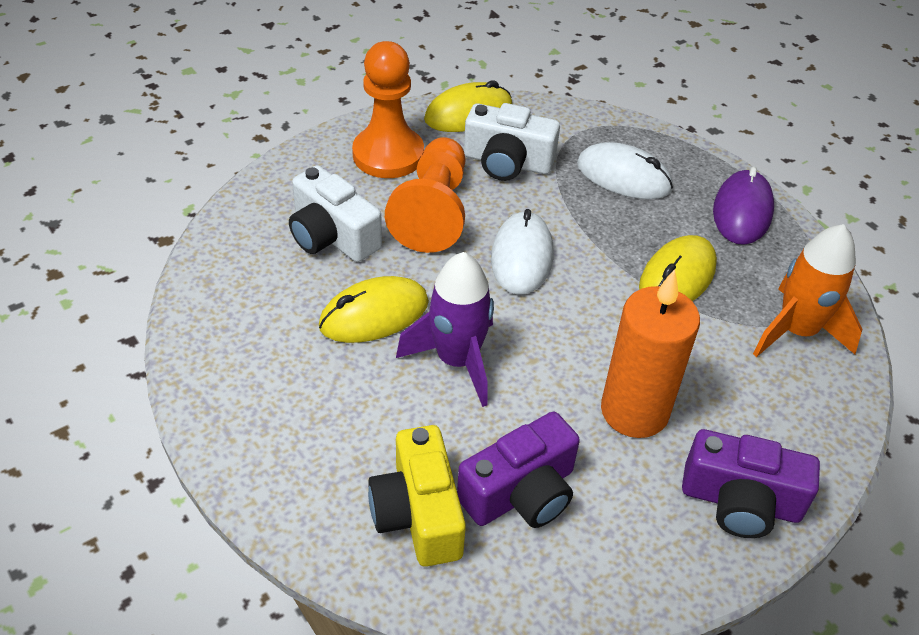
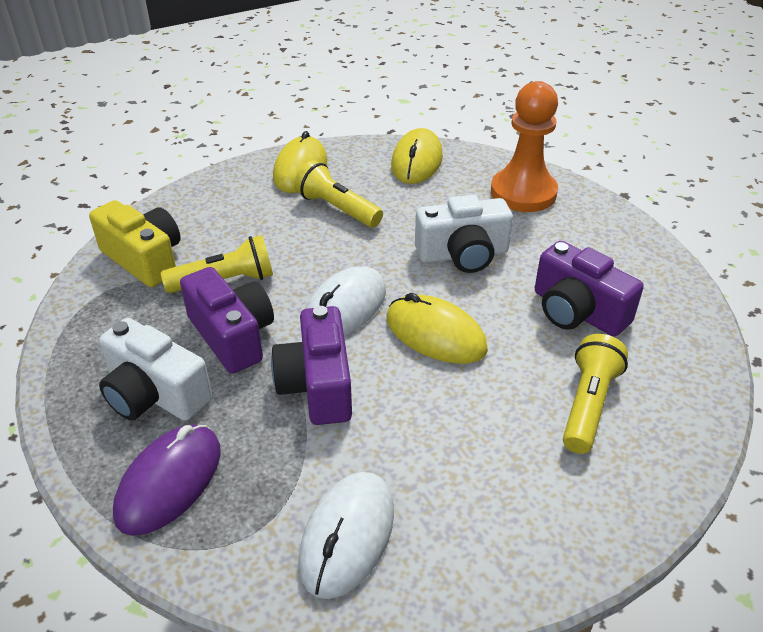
orange candle: [601,269,700,438] = 1 -> none = 0
orange pawn: [352,41,424,178] [385,137,466,253] = 2 -> [491,81,558,212] = 1
orange rocket: [753,224,863,357] = 1 -> none = 0
purple camera: [457,412,580,528] [682,429,820,538] = 2 -> [180,267,274,374] [271,306,352,425] [535,241,644,337] = 3
purple rocket: [396,252,494,407] = 1 -> none = 0
yellow flashlight: none = 0 -> [161,235,273,293] [294,160,383,227] [563,334,628,454] = 3

